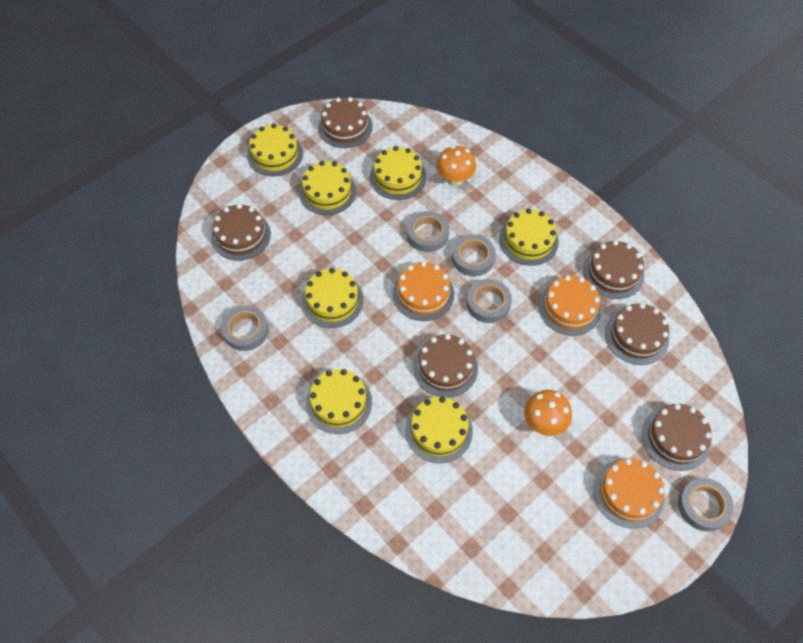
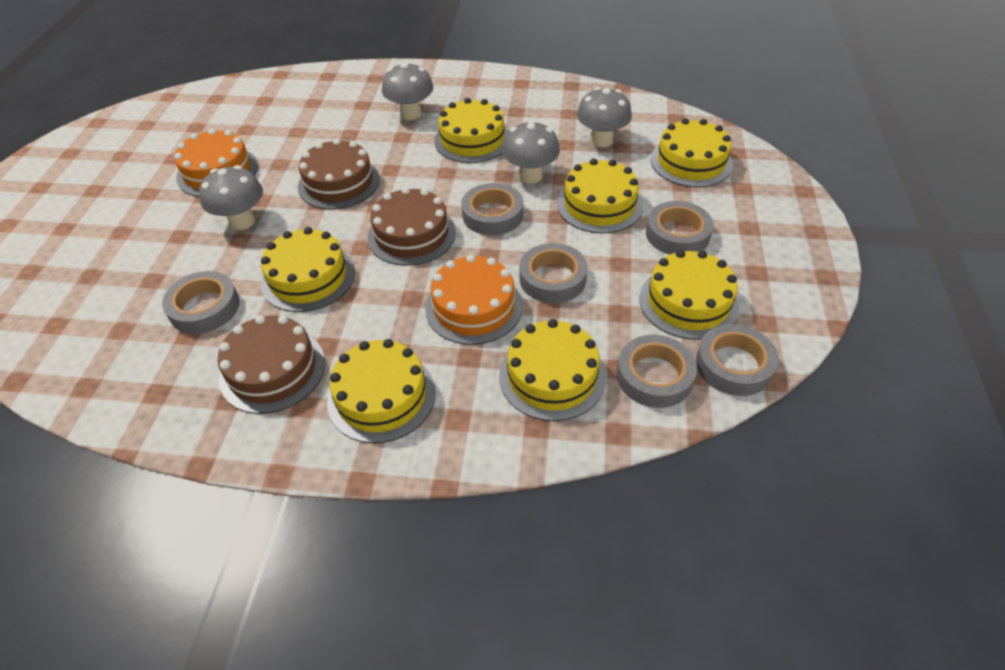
brown cake: [211,204,271,261] [318,97,373,148] [413,334,478,398] [583,240,644,299] [605,303,669,365] [642,404,712,471] = 6 -> [218,315,325,414] [298,138,380,209] [368,187,456,266] = 3
grey mushroom: none = 0 -> [199,165,263,230] [382,62,433,120] [502,120,560,184] [577,87,632,147] = 4
grey tape: [221,306,269,351] [407,211,449,252] [452,234,496,276] [466,279,512,323] [678,478,734,532] = 5 -> [162,271,240,334] [461,183,523,235] [519,243,588,303] [617,335,697,408] [646,201,714,254] [696,324,779,396] = 6
orange cake: [393,261,454,321] [539,275,601,336] [593,458,665,529] = 3 -> [174,129,258,197] [425,254,523,345] = 2
orange mushroom: [436,145,476,186] [524,390,572,436] = 2 -> none = 0

